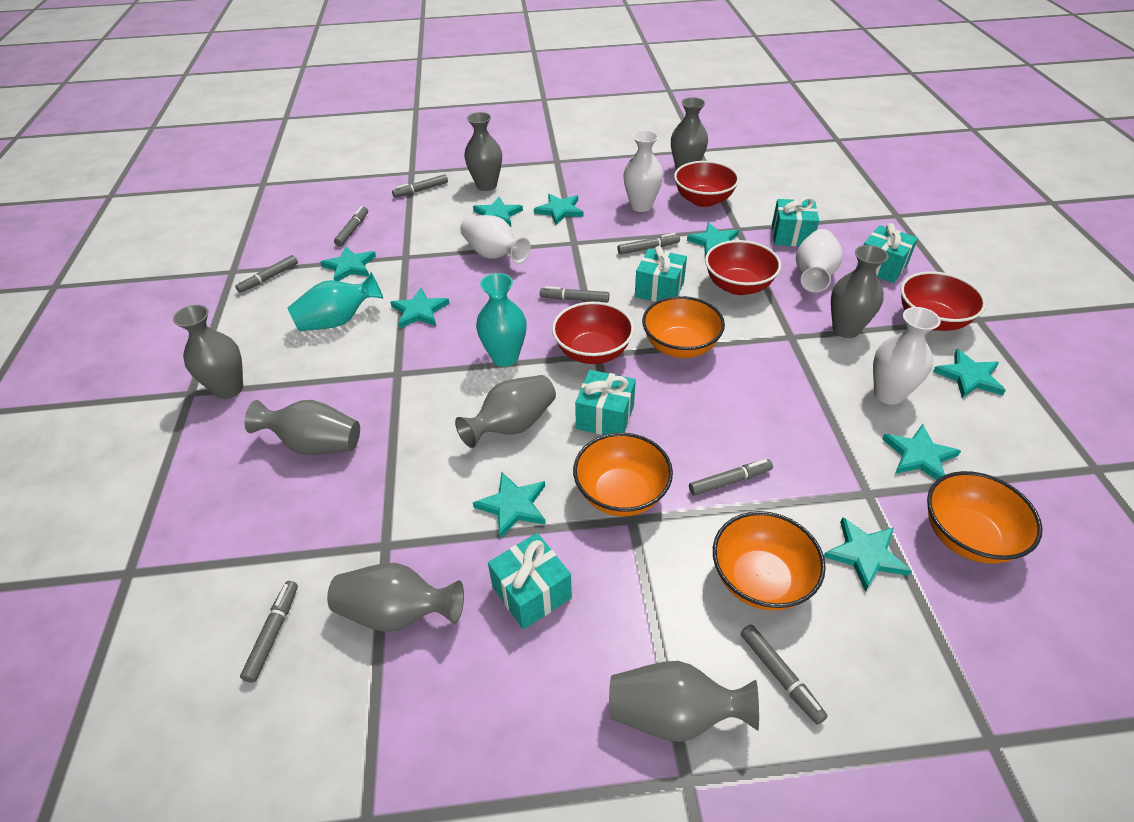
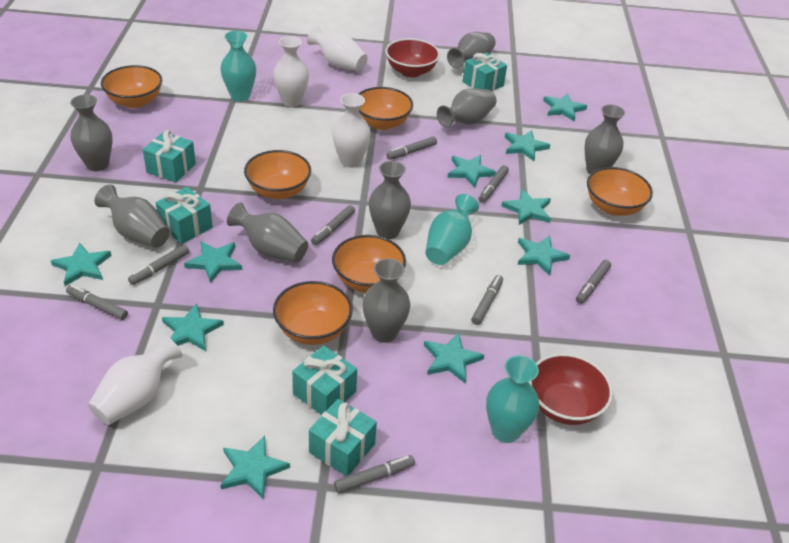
orange bowl: [573,433,673,516] [642,296,725,358] [713,511,826,611] [927,471,1043,563] = 4 -> [101,65,162,108] [244,150,311,199] [273,281,353,345] [332,235,406,292] [358,87,413,130] [587,167,653,216] = 6
red bowl: [552,302,634,364] [674,161,739,207] [705,240,781,295] [901,271,986,331] = 4 -> [385,38,440,77] [529,353,613,425] = 2
turquoise star: [320,247,376,281] [390,288,449,328] [473,197,523,227] [473,472,546,538] [534,194,584,225] [687,223,739,256] [824,517,911,592] [882,424,961,480] [933,349,1006,398] = 9 -> [51,242,112,286] [162,303,224,351] [184,241,242,283] [220,435,290,500] [424,332,484,383] [447,155,496,187] [501,189,551,225] [505,130,550,161] [518,236,570,276] [543,93,587,122] = 10
turquoise vase: [287,272,383,332] [476,273,527,367] = 2 -> [220,31,256,101] [426,194,479,265] [486,355,539,443] = 3

